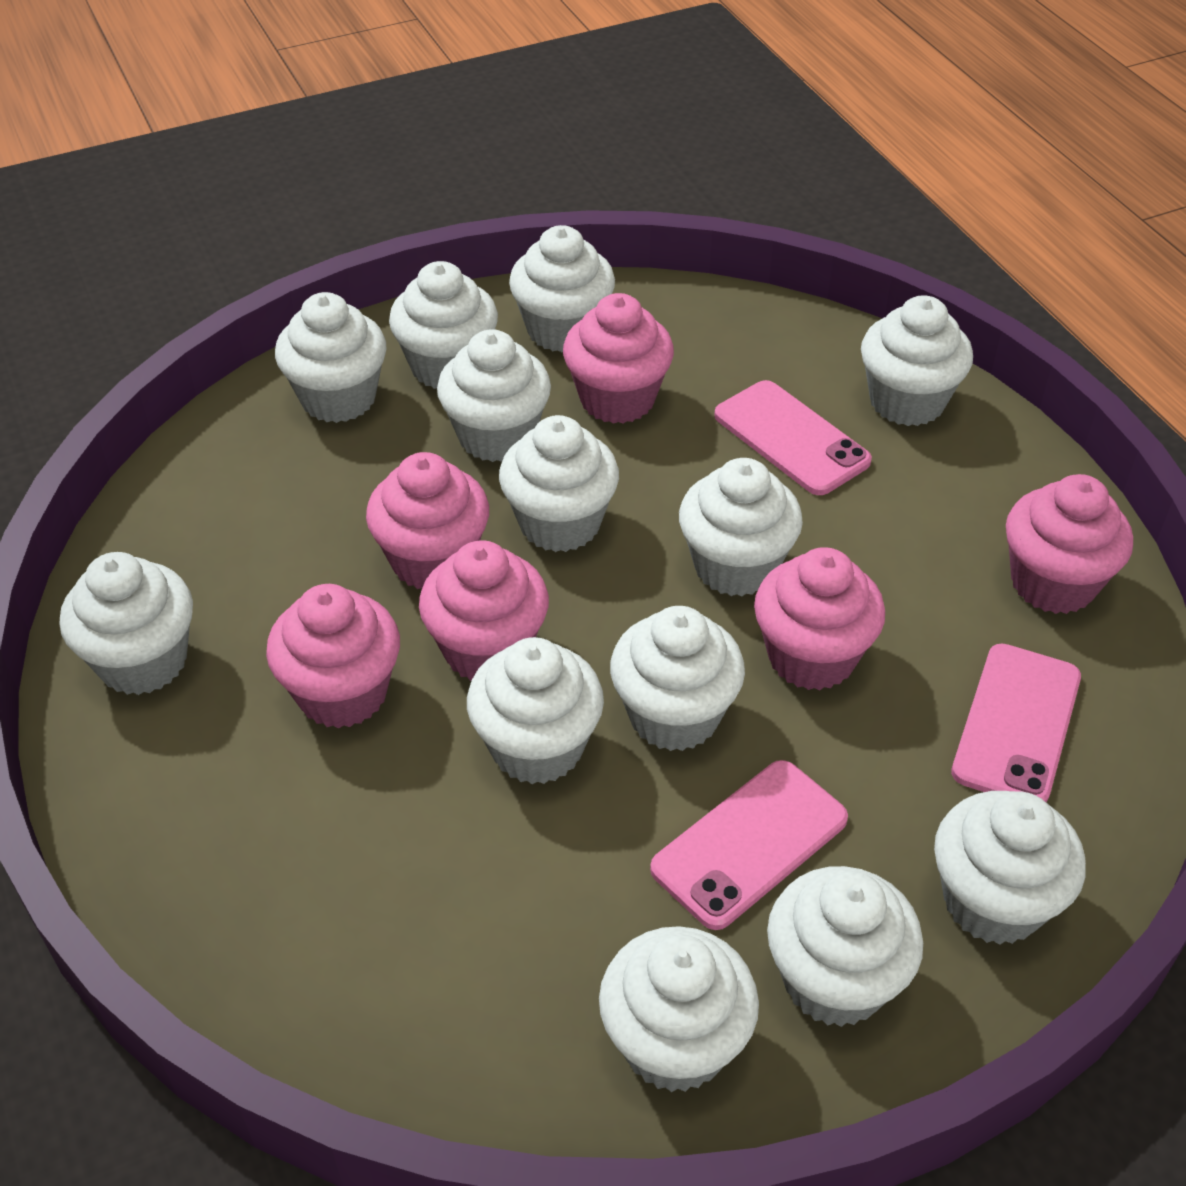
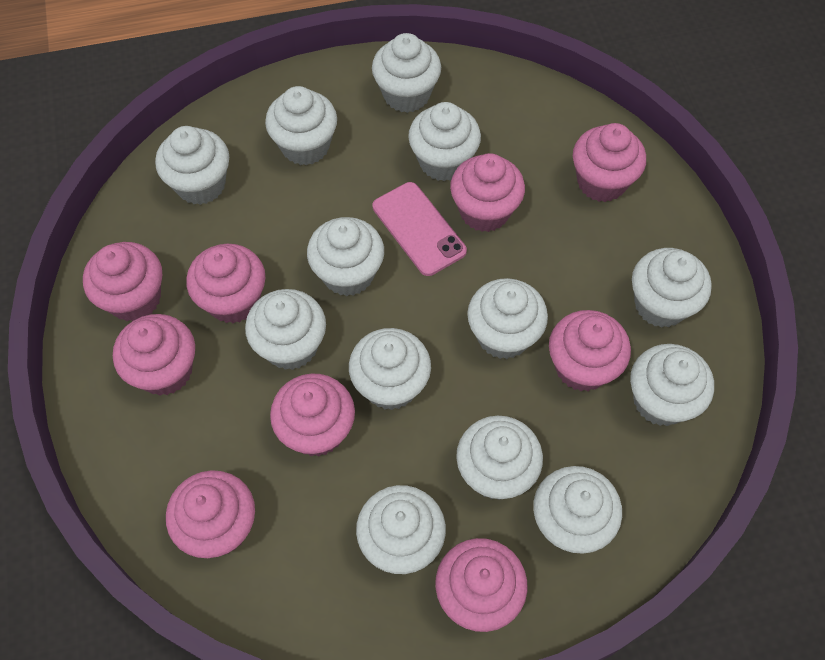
pink cupcake: [266,584,400,728] [366,452,489,589] [419,541,549,681] [563,293,674,424] [754,547,885,690] [1006,474,1133,614] = 6 -> [83,242,162,321] [113,314,195,395] [166,470,255,558] [186,244,265,323] [270,373,355,457] [435,538,527,632] [450,153,525,232] [549,310,631,391] [573,123,646,202] = 9
pink phone: [650,760,848,930] [714,380,872,495] [951,643,1081,802] = 3 -> [373,182,467,276] = 1

